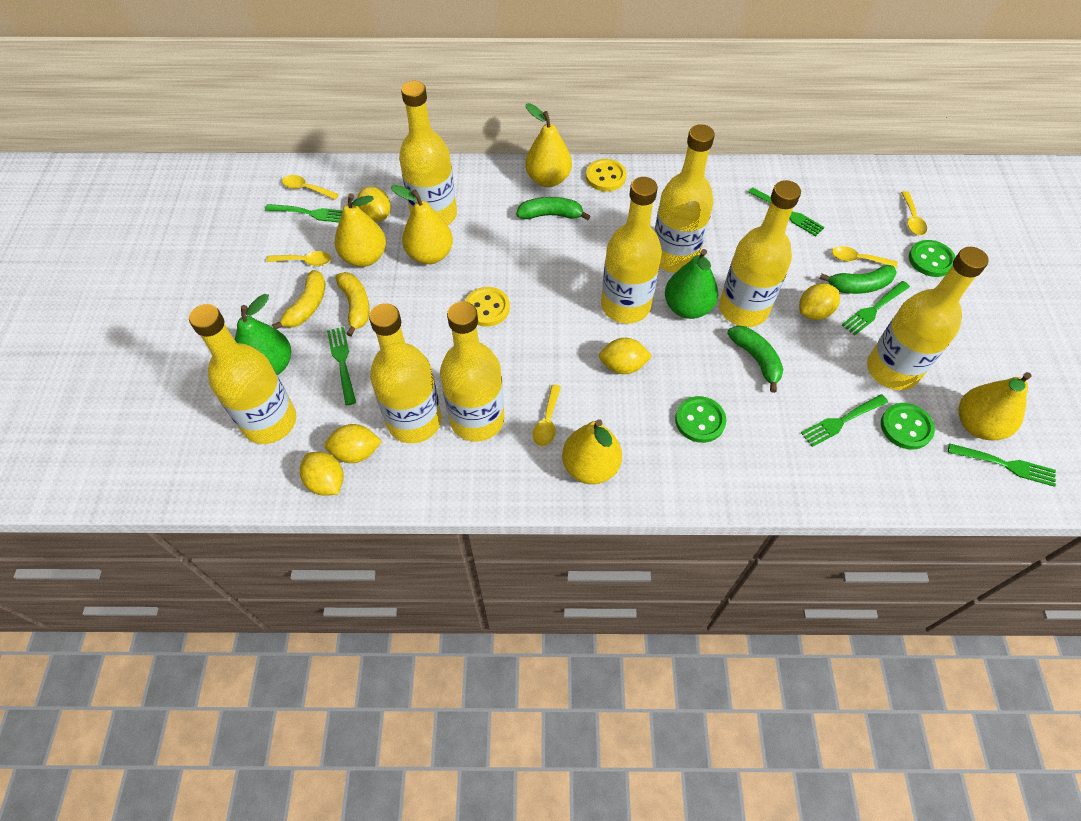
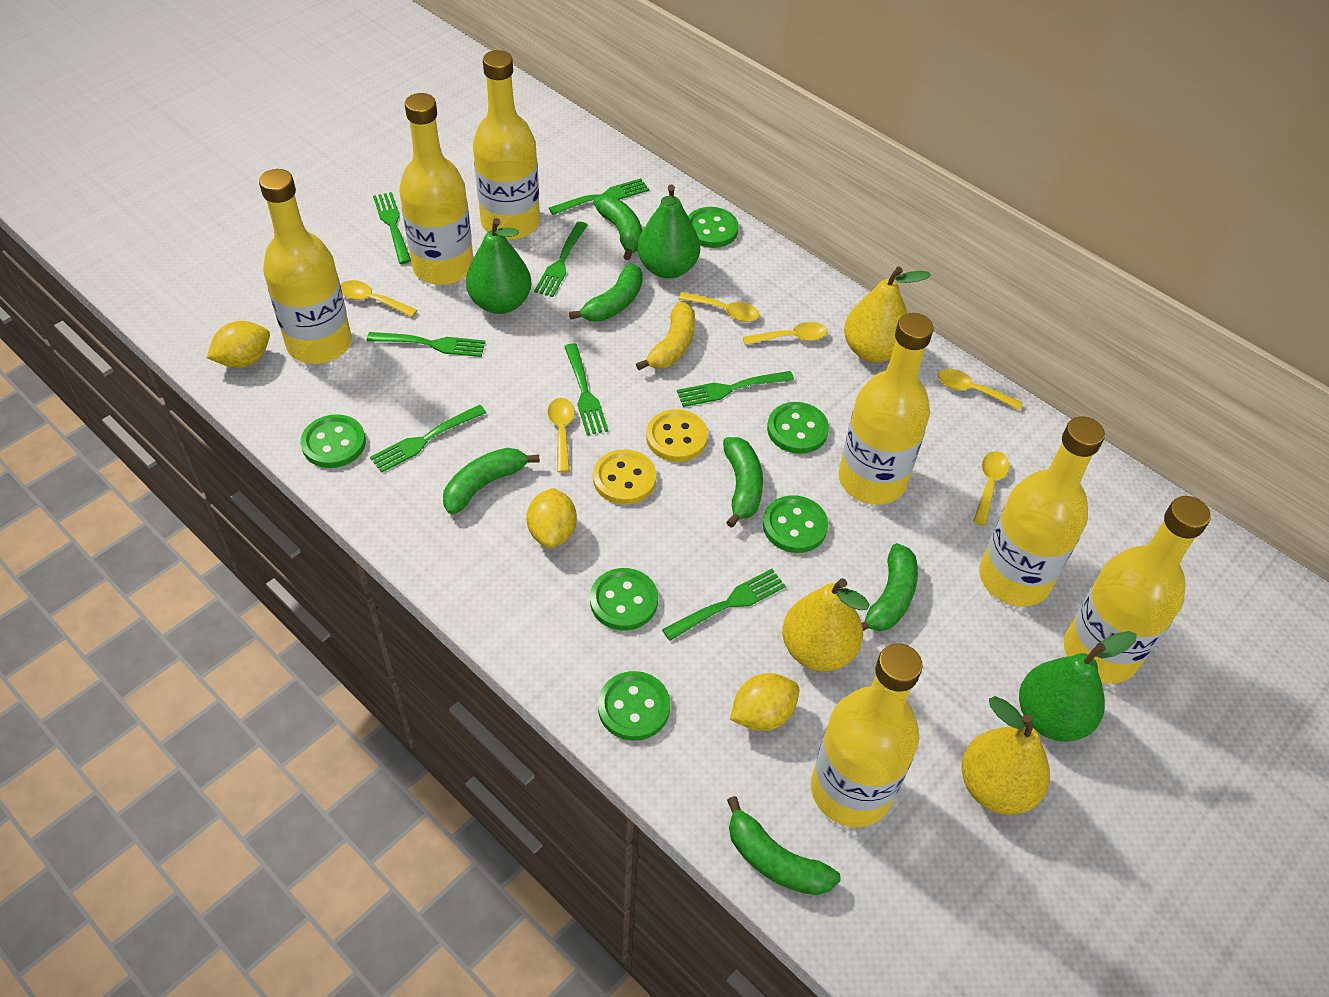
green banana: [516,197,590,220] [727,326,783,393] [820,265,897,294] = 3 -> [443,448,540,514] [569,264,643,322] [593,195,642,260] [723,437,763,528] [727,796,841,895] [861,543,918,631] = 6
green button: [675,396,727,443] [881,403,935,450] [909,240,955,277] = 3 -> [301,414,366,468] [590,568,658,630] [598,671,670,741] [688,207,739,248] [763,495,828,553] [767,402,829,454] = 6
green fork: [265,204,342,223] [327,327,356,405] [748,188,825,236] [801,394,888,447] [842,281,910,335] [948,443,1056,487] = 6 -> [367,332,485,357] [370,405,486,473] [373,192,411,264] [534,221,588,297] [549,178,649,215] [564,343,608,435] [662,569,786,641] [677,371,794,407] = 8
green pear: [235,294,291,375] [665,249,718,319] = 2 -> [466,218,532,314] [637,185,700,278] [1019,631,1137,742] = 3
yellow banana: [272,270,326,329] [336,272,370,337] = 2 -> [636,302,695,370] = 1
yellow bottle: [189,304,296,444] [369,303,442,443] [399,81,457,225] [440,301,505,442] [601,177,662,324] [654,124,715,273] [719,180,801,327] [867,247,989,390] = 8 -> [259,169,352,364] [399,93,474,285] [473,50,540,240] [811,643,923,827] [839,313,933,505] [979,416,1105,606] [1064,496,1211,684] = 7
yellow lemon: [300,452,344,496] [324,424,382,463] [357,187,391,222] [599,338,652,374] [799,283,840,320] = 5 -> [207,321,270,368] [526,488,577,548] [730,673,800,731] = 3
yellow pear: [335,193,386,267] [391,185,453,264] [525,103,572,187] [562,419,622,484] [959,372,1031,440] = 5 -> [782,578,869,671] [844,267,931,363] [962,696,1050,815] = 3
yellow spoon: [267,251,331,266] [282,175,339,200] [533,385,561,446] [832,246,898,268] [901,191,927,235] = 5 -> [340,280,417,317] [547,398,575,473] [679,292,759,322] [743,322,827,345] [938,369,1023,410] [973,451,1010,526] = 6

